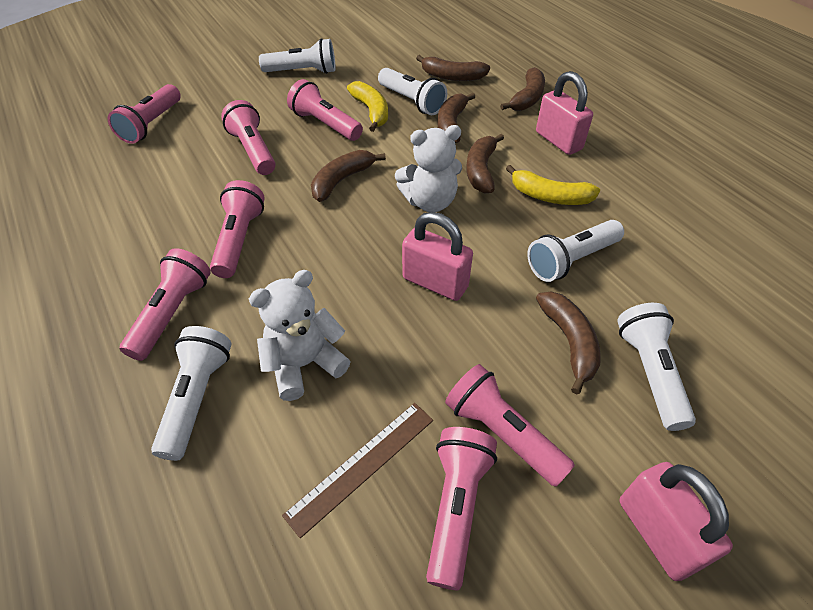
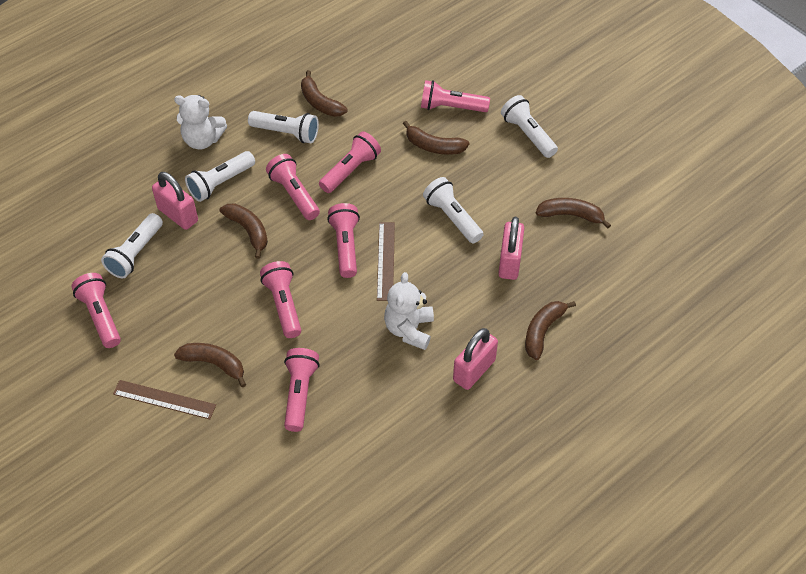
brown ruler: [282,403,433,538] = 1 -> [113,380,216,419] [377,222,395,301] = 2
yellow banana: [347,81,388,132] [506,165,600,205] = 2 -> none = 0

